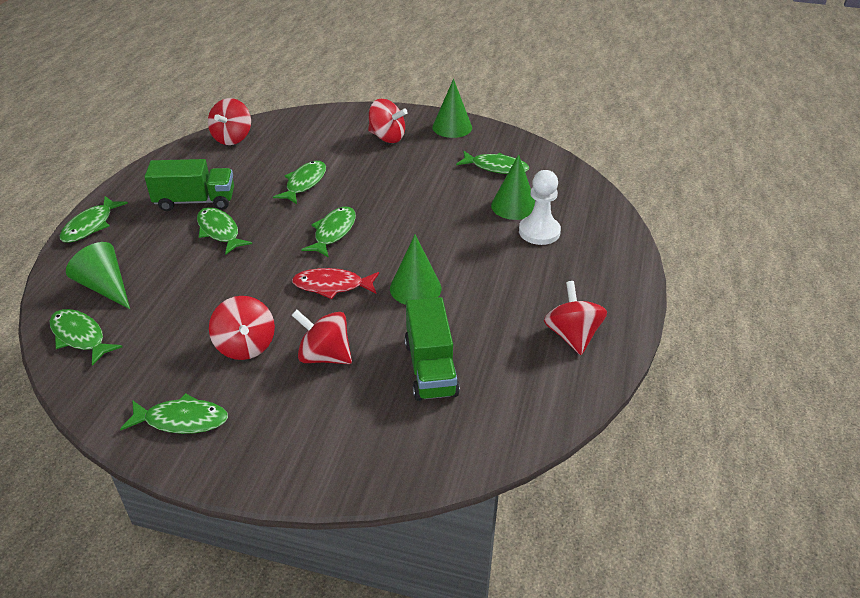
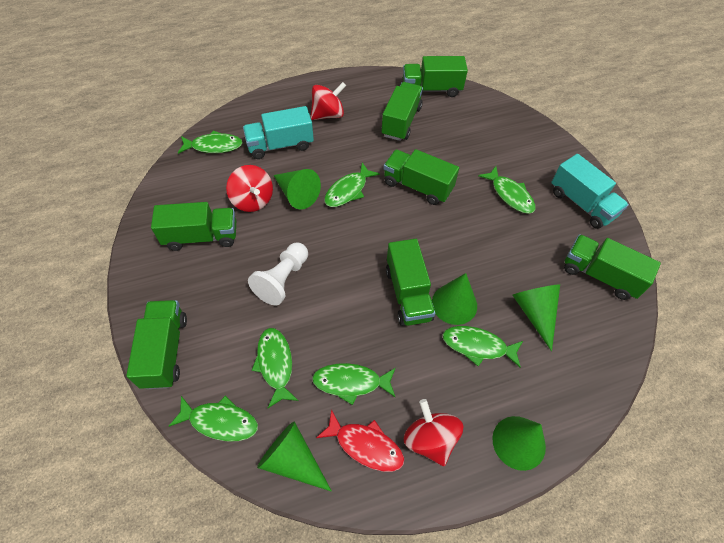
green cone: [66,242,130,309] [390,235,441,305] [432,79,472,138] [491,154,535,220] = 4 -> [257,421,332,492] [273,169,321,210] [432,273,477,325] [492,416,546,471] [512,284,560,351] = 5
green truck: [144,159,234,211] [404,297,460,401] = 2 -> [126,300,187,389] [151,202,236,251] [381,82,423,141] [383,149,459,205] [386,239,435,326] [403,56,468,97] [564,234,661,300] = 7
red spinning top: [208,98,251,145] [209,296,275,360] [292,310,352,364] [368,99,408,143] [544,281,607,355] = 5 -> [226,165,273,212] [311,82,346,120] [404,399,463,466] = 3
turquoise truck: none = 0 -> [243,106,314,159] [551,154,629,229] = 2

